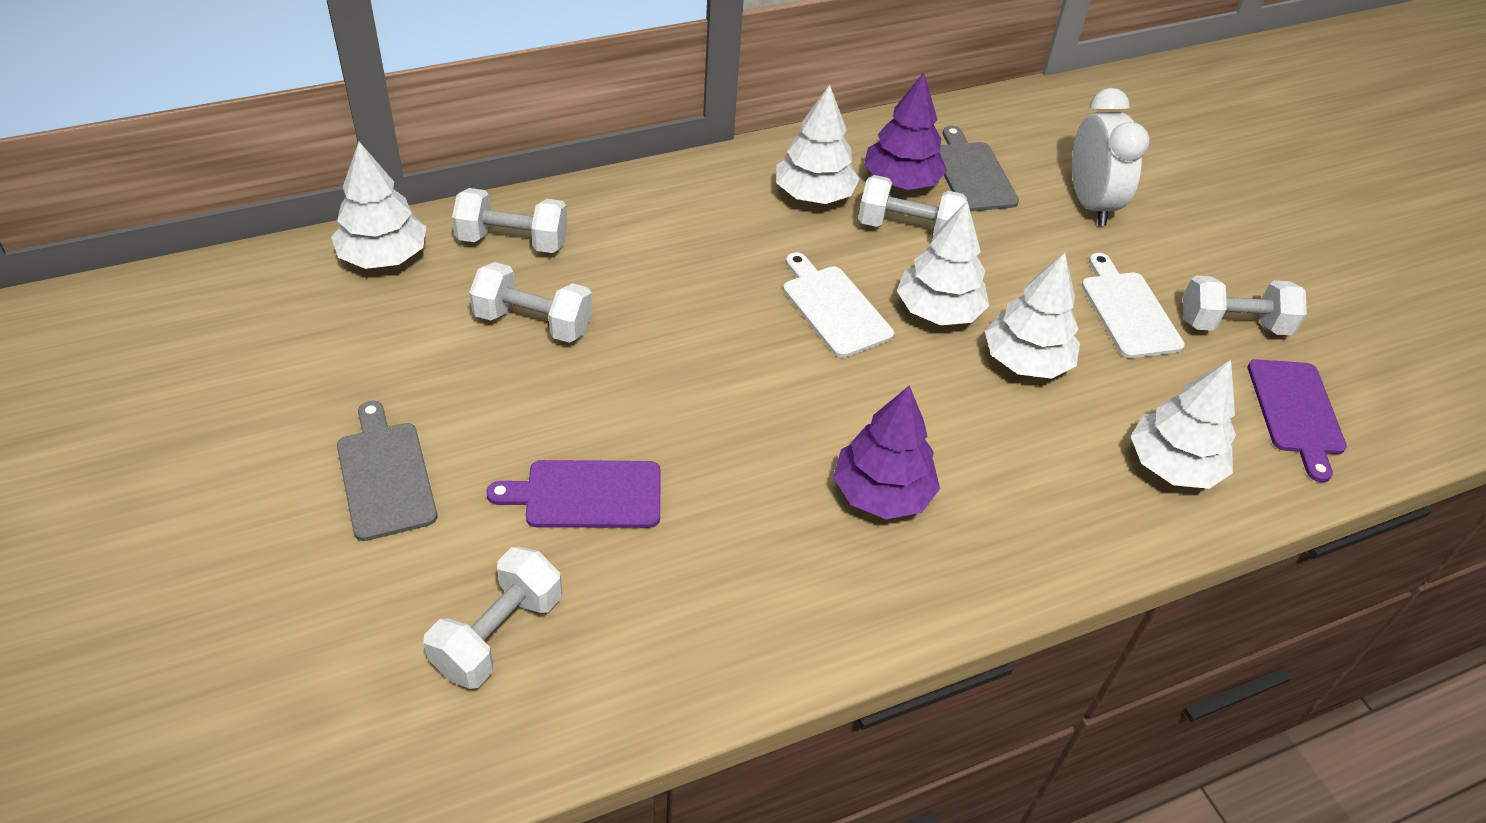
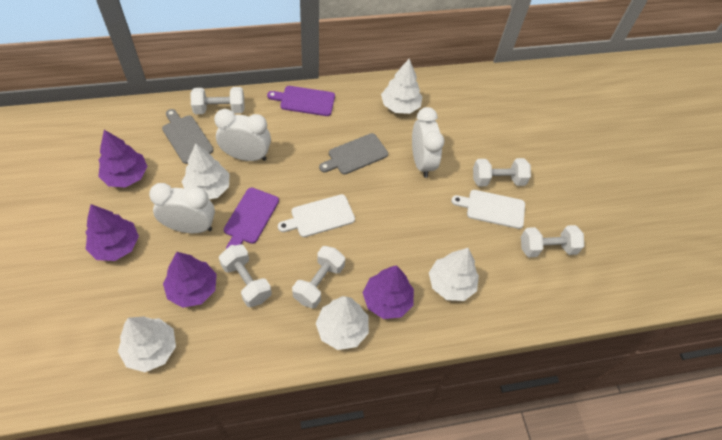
purple tree: [833,385,940,519] [864,72,947,190] = 2 -> [85,204,139,261] [98,130,148,188] [163,252,217,308] [363,265,414,319] = 4
white clock: [1072,88,1150,226] = 1 -> [149,183,215,233] [214,109,271,161] [412,107,444,178] = 3

